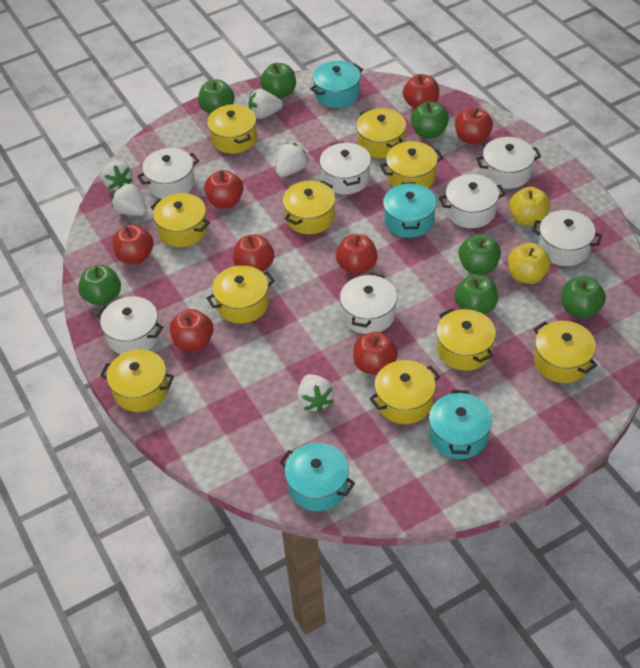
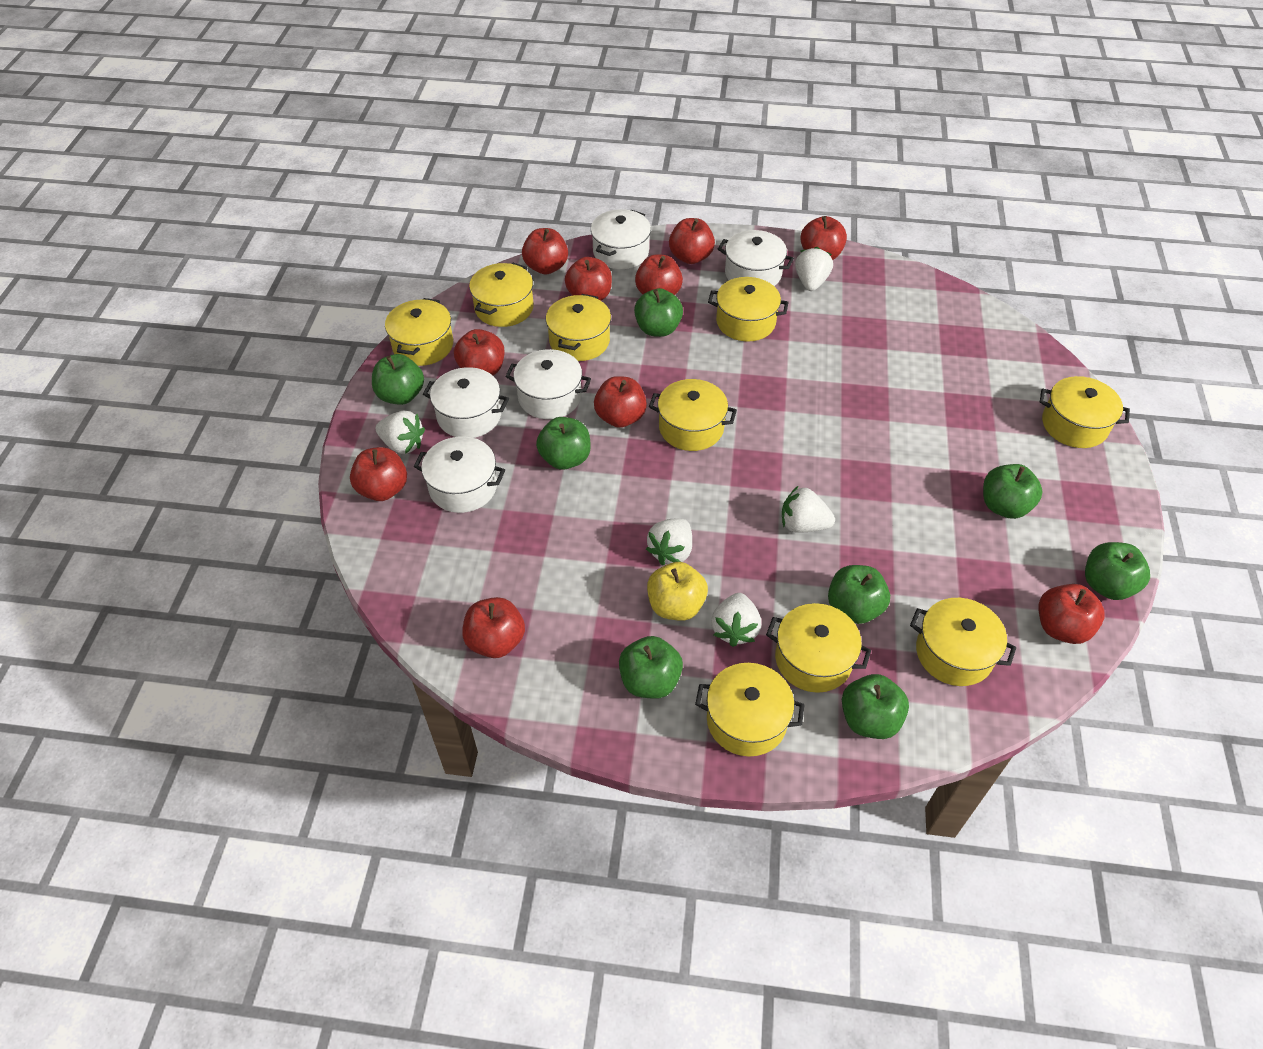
green apple: [78,265,121,306] [198,79,235,114] [260,63,296,99] [411,101,449,138] [454,274,498,314] [459,234,501,275] [562,276,606,318] = 7 -> [372,354,424,405] [536,417,591,470] [619,636,683,699] [634,288,683,337] [828,565,890,624] [842,674,909,739] [983,464,1042,519] [1085,542,1150,600] = 8
red apple: [113,224,154,264] [170,309,214,351] [204,170,244,208] [233,234,274,272] [336,234,378,275] [353,332,398,375] [403,74,439,109] [455,107,493,144] = 8 -> [350,447,407,501] [454,329,505,375] [462,597,525,658] [522,228,568,274] [565,257,612,301] [594,376,647,428] [635,255,683,295] [669,218,715,264] [800,216,847,260] [1039,584,1105,644] = 10
turquoise pot: [279,443,355,511] [310,61,363,108] [383,182,437,238] [429,390,492,459] = 4 -> none = 0
white pot: [96,296,164,355] [137,148,199,199] [320,141,371,194] [340,273,397,334] [439,174,506,228] [476,137,541,189] [532,210,602,266] = 7 -> [414,436,505,513] [423,367,509,438] [505,349,591,419] [591,209,651,269] [718,230,794,286] = 5
yellow apple: [508,243,551,284] [509,187,550,226] = 2 -> [647,562,708,621] = 1
yellow pot: [100,349,174,412] [150,193,210,247] [206,265,275,324] [207,104,257,154] [282,180,335,234] [356,108,406,158] [369,360,440,424] [380,141,443,188] [436,308,496,371] [533,321,597,383] = 10 -> [385,298,453,366] [469,263,533,327] [546,294,611,361] [649,379,737,451] [695,663,805,756] [708,277,789,342] [766,603,871,693] [910,598,1016,686] [1040,376,1130,448] = 9

